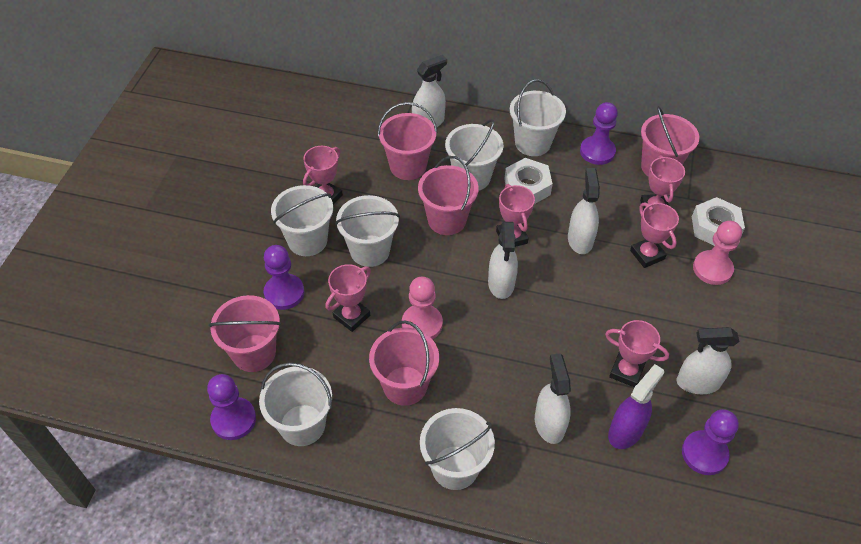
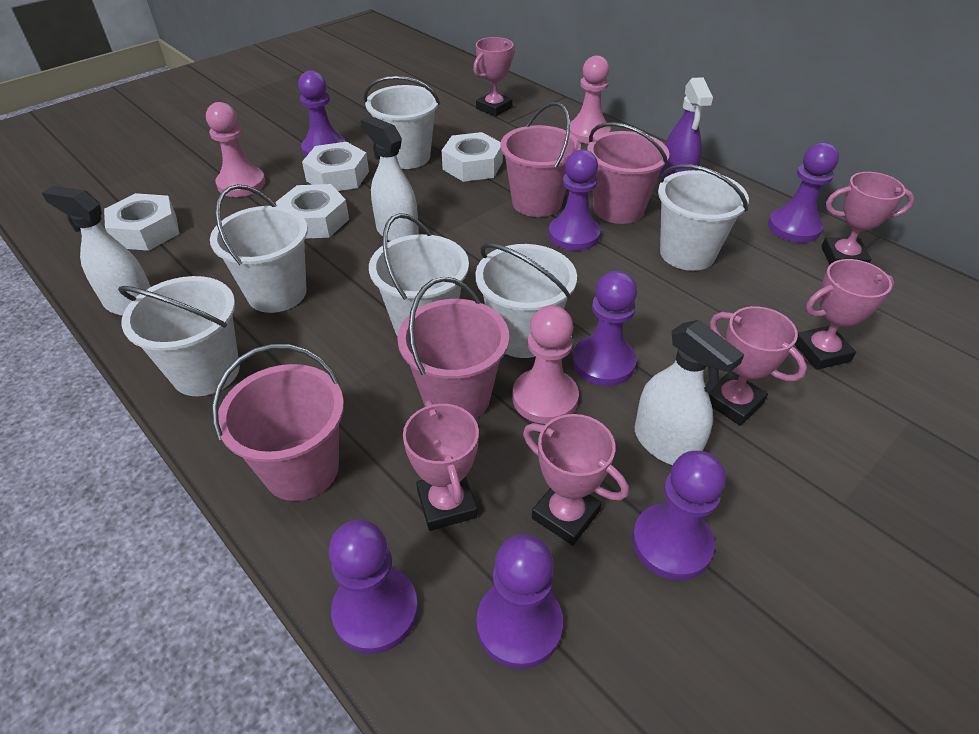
pink bucket: [209,295,281,372] [369,320,439,406] [378,102,437,180] [418,156,479,235] [641,106,699,177] = 5 -> [212,344,344,501] [397,277,509,418] [500,102,581,217] [587,122,669,224] = 4
pink pawn: [402,277,443,339] [693,221,742,285] = 2 -> [206,102,266,197] [512,305,579,424] [570,55,611,144] = 3
purple pawn: [207,374,256,440] [263,245,304,310] [580,102,618,165] [682,409,739,475] = 4 -> [298,70,346,157] [329,520,418,654] [476,534,563,669] [548,149,601,251] [572,271,637,386] [632,451,725,580] [768,142,839,243] = 7
white nut: [504,158,553,204] [692,197,745,246] = 2 -> [104,193,179,251] [275,184,349,239] [302,142,369,191] [442,132,503,182] = 4
white spray bottle: [412,55,447,127] [488,222,518,299] [535,353,571,444] [568,168,600,254] [677,327,740,394] = 5 -> [42,186,151,316] [361,116,419,241] [635,320,744,465] = 3

